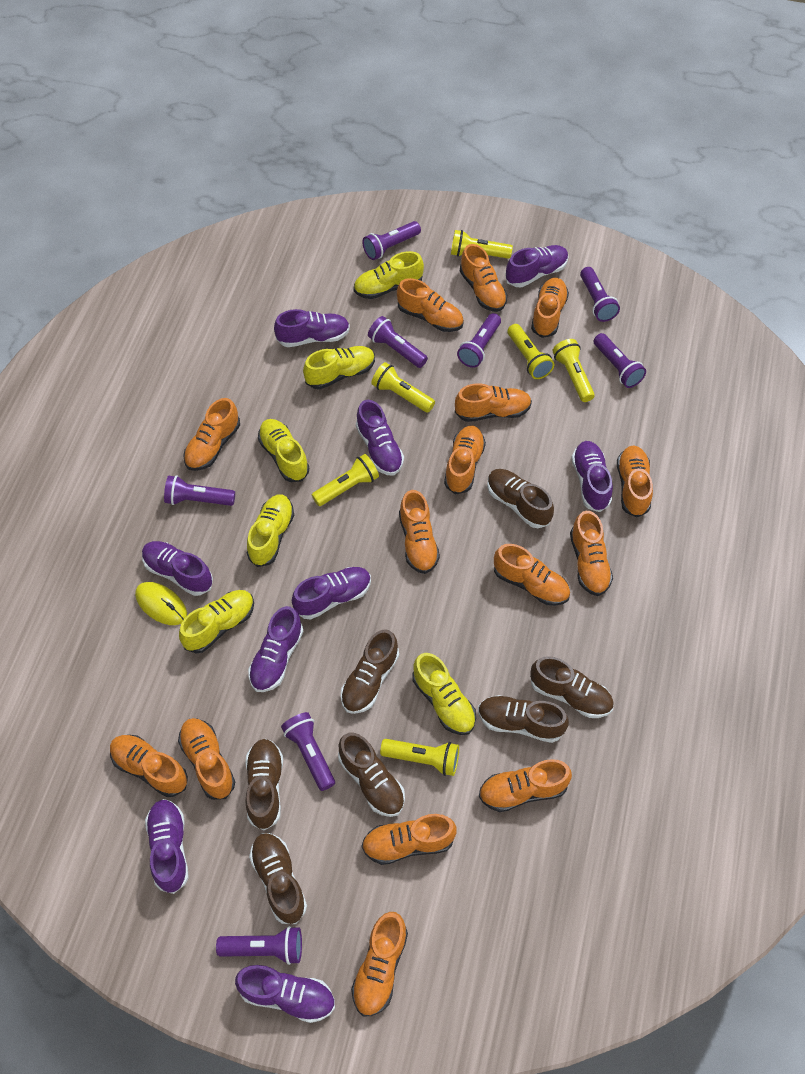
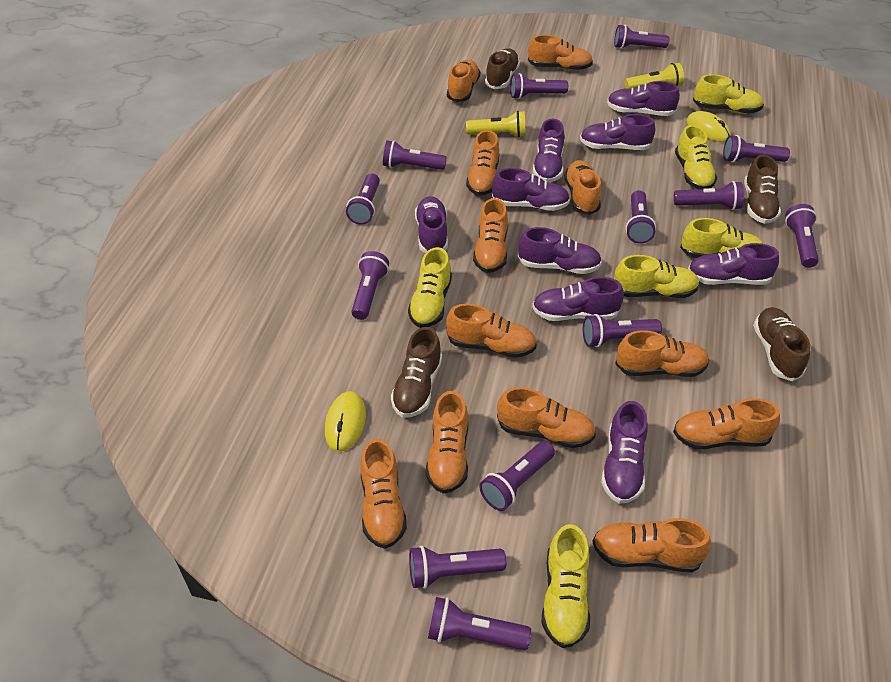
brown shoe: [245,739,283,830] [249,833,307,924] [338,733,405,817] [341,629,399,714] [478,695,569,743] [487,469,554,528] [530,656,614,718] = 7 -> [391,327,442,418] [485,48,520,89] [744,155,781,224] [753,307,810,382] = 4
orange shoe: [110,735,188,797] [178,718,235,800] [183,398,240,471] [351,912,408,1016] [362,814,457,865] [397,278,464,332] [399,490,440,574] [444,426,486,494] [455,383,532,422] [460,244,507,312] [479,759,572,812] [494,544,570,606] [531,278,569,338] [570,511,613,596] [617,445,653,517] = 15 -> [360,439,407,549] [426,391,468,494] [446,304,537,358] [447,60,480,102] [466,130,499,196] [473,198,508,273] [497,387,596,448] [528,35,593,71] [564,160,601,215] [592,518,711,572] [615,330,710,377] [673,398,780,449] = 12
purple flashlight: [164,475,235,506] [216,926,302,965] [281,712,335,791] [362,221,421,260] [368,316,428,368] [457,313,501,368] [580,267,620,322] [594,333,646,388] = 8 -> [346,173,380,225] [351,251,389,320] [383,140,447,170] [409,546,506,589] [428,597,531,650] [479,441,555,511] [510,73,568,99] [583,314,662,348] [614,25,669,49] [626,190,656,244] [674,181,744,210] [723,135,790,163] [785,204,819,268] = 13
yellow flashlight: [312,454,379,506] [371,362,435,413] [380,739,459,776] [451,230,513,259] [507,324,554,379] [553,339,595,402] = 6 -> [466,111,526,138] [625,63,684,89] = 2
yellow mouse: [135,582,187,625] = 1 -> [325,391,366,452] [686,111,731,142] = 2

